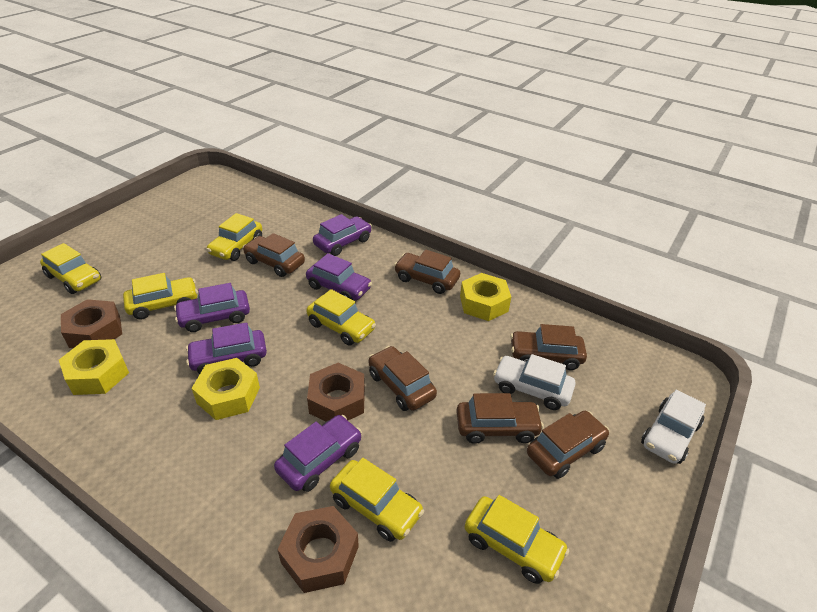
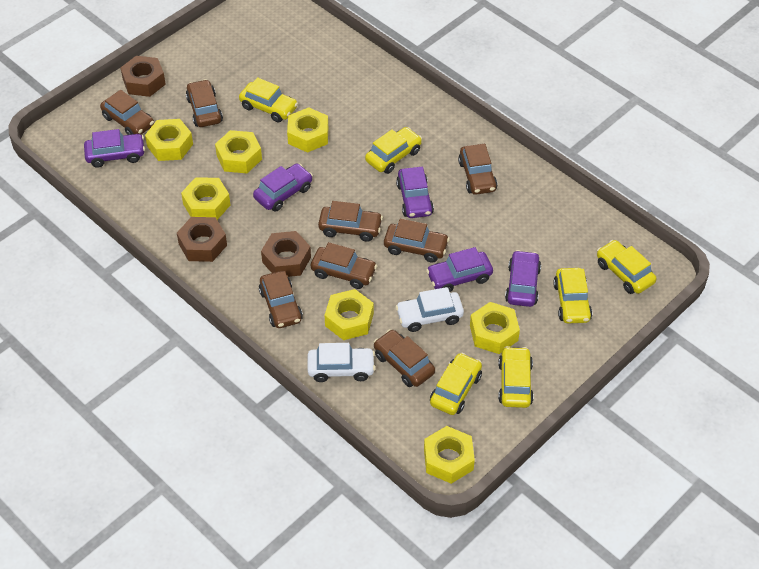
brown car: [243,233,305,277] [369,346,437,411] [394,250,460,294] [456,393,544,444] [510,324,587,370] [527,411,610,479] = 6 -> [100,90,154,135] [186,79,223,127] [259,271,303,328] [311,242,377,289] [318,201,383,242] [373,329,435,387] [384,219,450,263] [458,144,498,195] = 8
yellow nut: [59,339,129,395] [192,358,260,420] [460,273,511,321] = 3 -> [145,119,193,161] [181,177,230,220] [215,130,262,173] [287,107,328,153] [324,289,374,340] [424,426,475,484] [470,302,520,354] = 7

